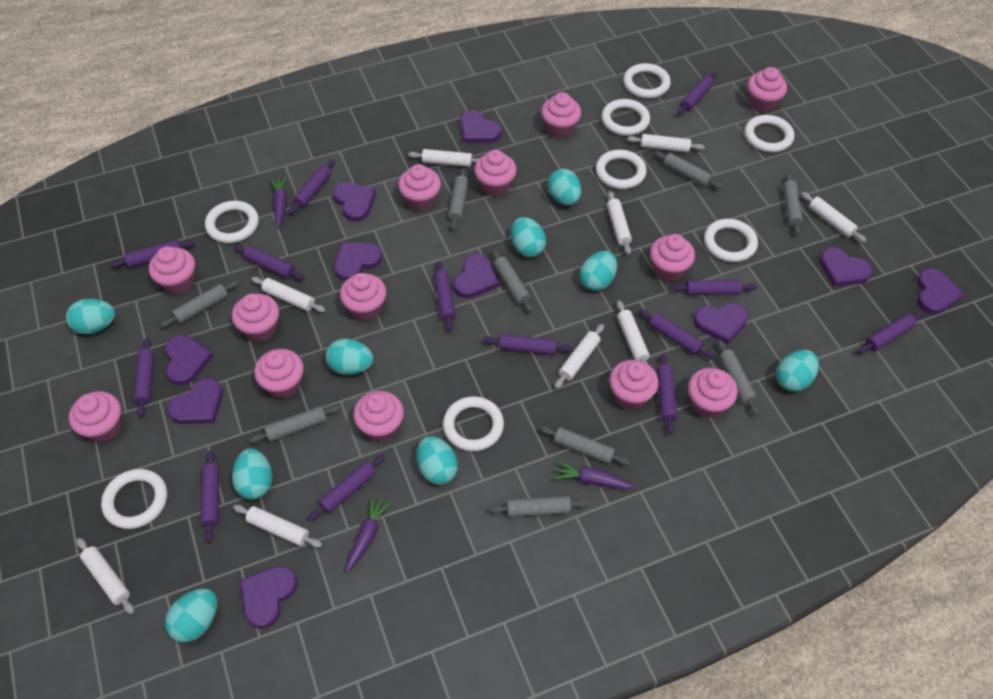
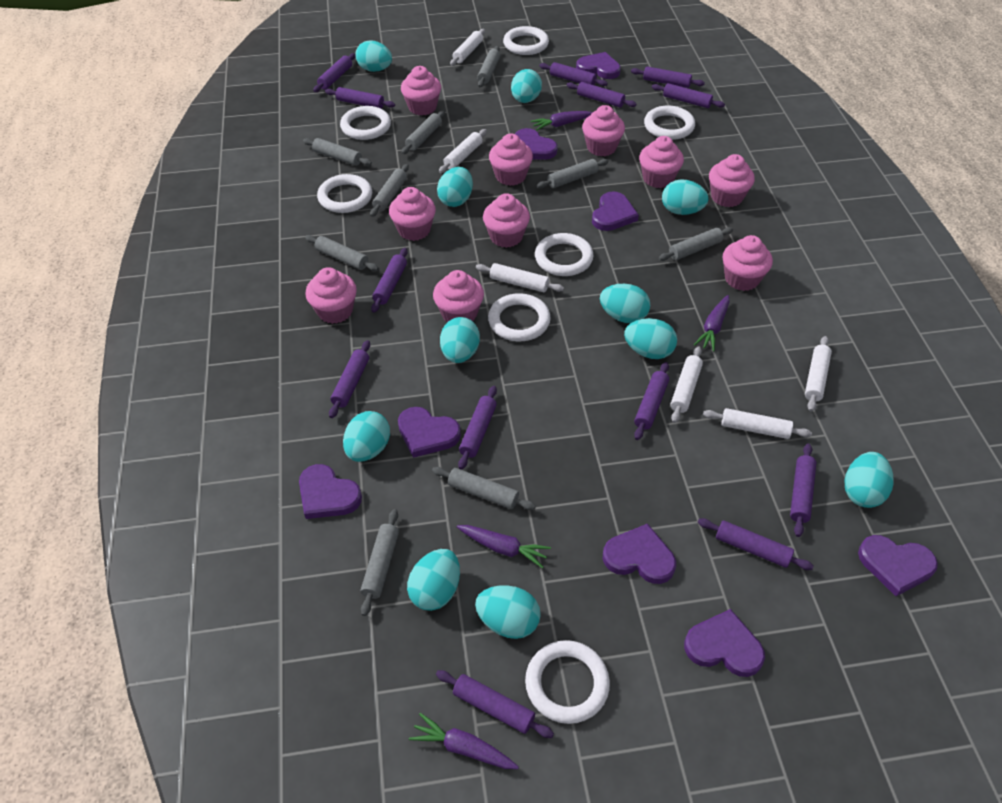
pink cupcake: [69,391,122,443] [149,246,195,294] [232,294,279,342] [254,349,304,399] [340,273,387,321] [353,391,404,442] [398,164,441,211] [474,150,517,196] [541,92,581,138] [609,360,659,410] [650,234,695,282] [688,368,738,418] [747,67,787,113] = 13 -> [305,267,357,324] [389,187,436,241] [401,66,441,115] [433,270,484,322] [483,193,530,248] [489,134,533,186] [582,105,625,156] [639,136,684,188] [709,154,755,207] [723,235,773,291] = 10
purple carrot: [270,176,287,227] [346,495,391,573] [553,461,635,489] = 3 -> [409,713,519,769] [457,525,551,568] [530,111,593,131] [694,295,730,352] = 4
purple heart: [165,335,213,385] [167,378,223,424] [240,566,297,629] [333,182,376,222] [334,243,382,281] [453,254,499,298] [460,111,502,143] [693,303,748,344] [819,247,873,287] [917,268,964,314] = 10 -> [299,464,362,519] [398,407,461,458] [515,128,558,160] [576,52,621,79] [592,191,639,231] [603,523,676,584] [684,609,765,677] [858,535,938,596] = 8
turquoise egg: [66,299,115,334] [165,588,217,643] [232,448,273,500] [325,339,374,375] [417,436,458,485] [511,217,546,257] [548,169,581,205] [580,251,617,291] [776,350,819,392] = 9 -> [343,411,390,462] [355,40,392,72] [407,549,460,611] [437,167,473,207] [440,317,480,363] [475,585,541,639] [511,69,542,103] [600,284,650,323] [624,318,677,359] [662,179,709,215] [845,452,893,508] = 11
white ring: [101,469,167,529] [205,201,259,243] [443,396,504,451] [596,150,647,189] [601,99,650,136] [623,63,671,98] [704,219,758,262] [744,115,794,152] = 8 -> [317,174,372,213] [340,106,391,140] [488,293,551,341] [503,26,549,55] [525,640,610,724] [535,233,594,276] [644,105,695,140] = 7
white rolling pin: [76,538,134,614] [233,505,322,548] [251,277,325,312] [408,149,480,167] [555,324,604,389] [607,191,632,254] [617,300,650,365] [627,134,705,152] [801,192,866,242] = 9 -> [439,129,487,173] [450,29,485,66] [476,263,564,292] [670,347,703,423] [703,408,812,439] [805,336,832,412] = 6

